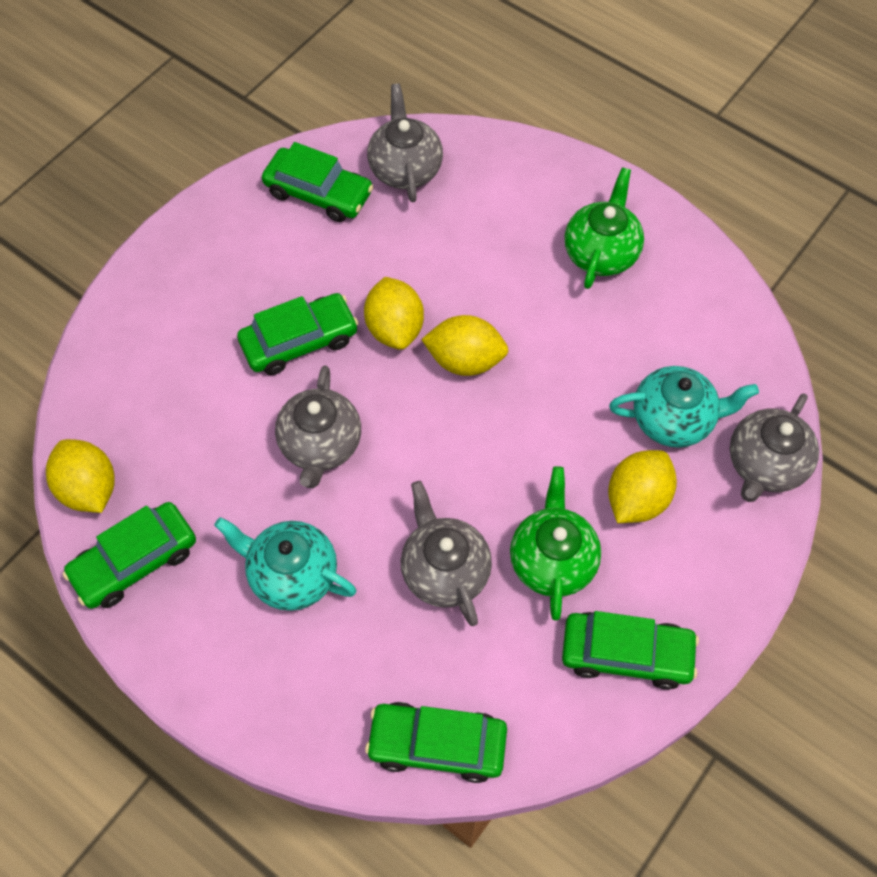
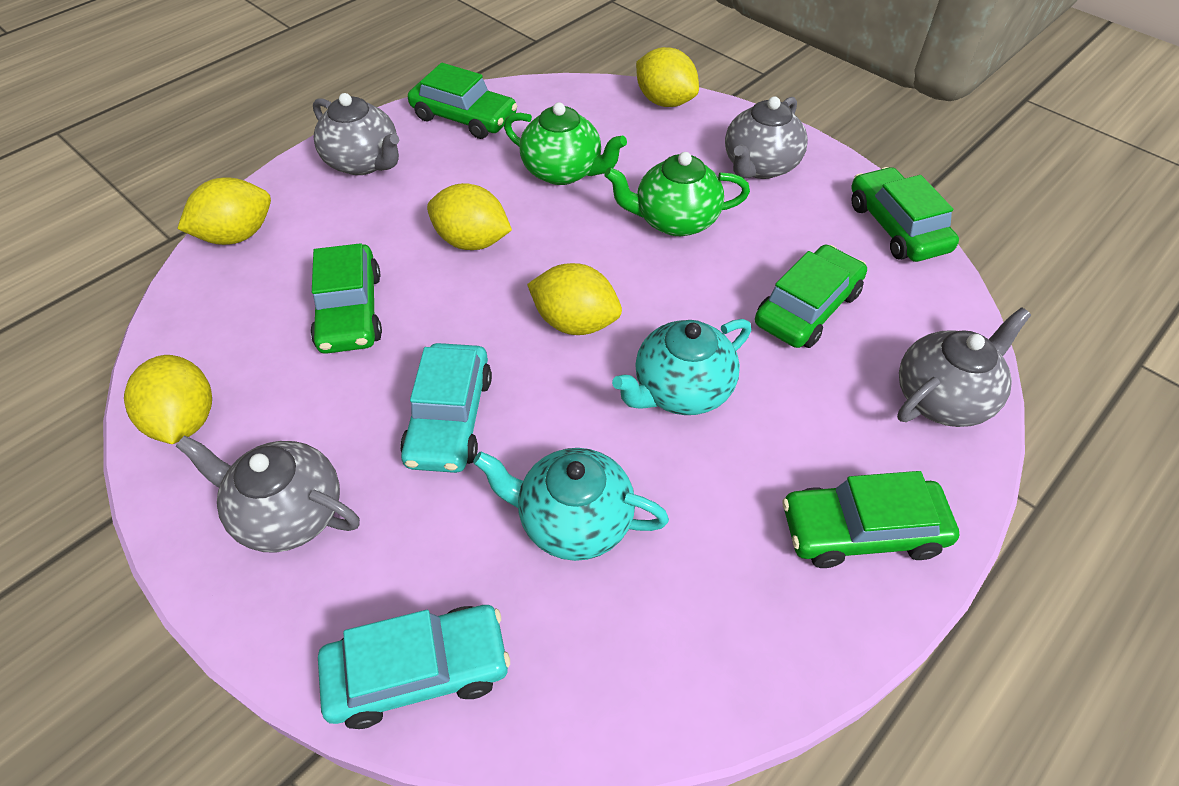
turquoise car: none = 0 -> [318,605,510,729] [400,343,492,473] = 2
yellow lemon: [46,439,115,513] [364,277,424,350] [421,315,508,376] [608,450,677,523] = 4 -> [124,355,212,444] [177,177,271,245] [427,183,512,250] [527,263,622,335] [636,47,699,107] = 5

